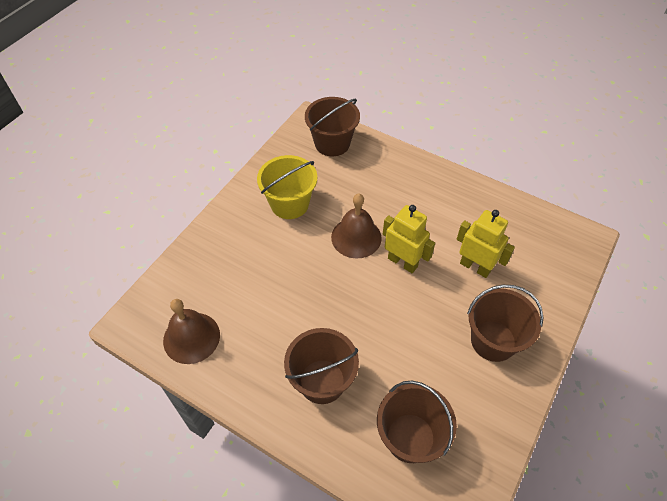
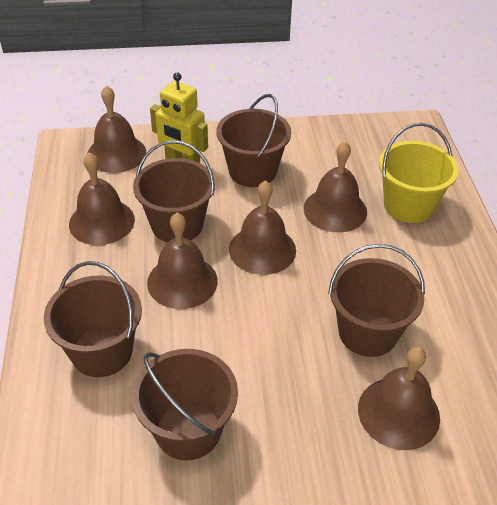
brown bell: [163,299,220,364] [331,194,382,258] = 2 -> [69,152,135,245] [87,85,146,173] [147,213,218,309] [229,180,296,275] [304,141,367,233] [358,347,440,450] = 6
brown bucket: [284,328,359,404] [305,97,360,156] [377,381,457,463] [467,285,543,362] = 4 -> [44,261,142,377] [132,349,238,461] [133,140,215,242] [216,94,291,187] [328,244,425,357] = 5
yellow robot: [383,205,435,273] [457,210,515,278] = 2 -> [150,73,208,163] = 1

